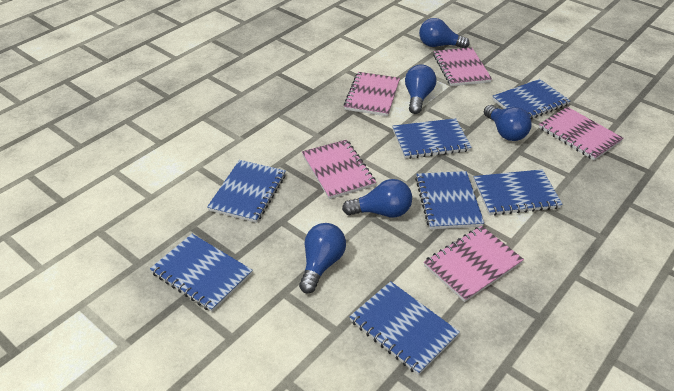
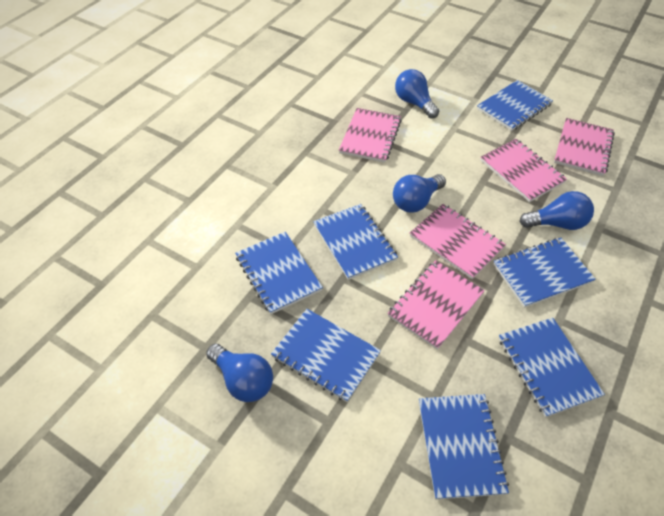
blue light bulb: [299,223,346,293] [342,179,412,218] [405,64,436,114] [419,18,470,48] [484,105,532,141] = 5 -> [206,344,273,402] [393,174,446,213] [395,69,439,119] [520,191,594,230] = 4

